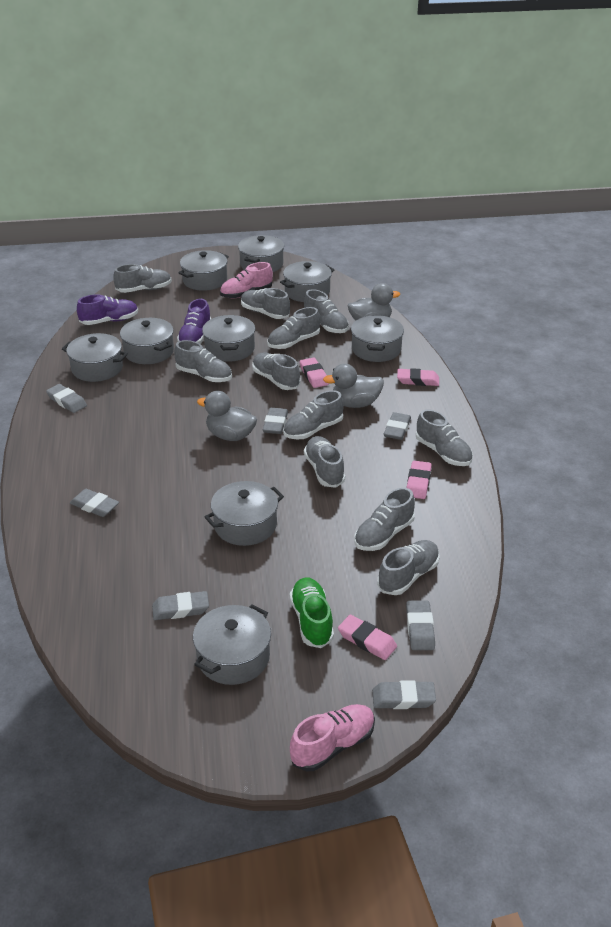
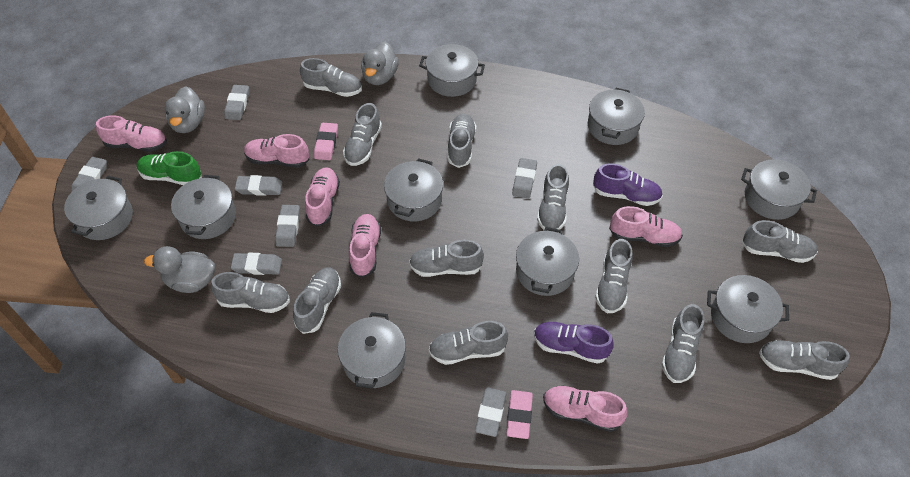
grey shoe: [113,264,172,293] [174,340,232,382] [241,288,290,319] [252,353,300,390] [267,307,320,349] [283,390,344,439] [304,289,349,333] [304,436,345,488] [354,488,415,551] [377,540,440,595] [416,409,473,466] = 11 -> [211,272,290,313] [293,267,341,334] [300,58,362,97] [343,103,382,166] [409,240,484,277] [429,321,508,365] [448,114,476,168] [537,164,569,230] [595,239,632,313] [662,304,704,383] [742,220,818,263] [759,340,850,380] = 12
pink eraser: [300,358,329,388] [338,615,397,660] [397,368,439,386] [406,461,432,499] = 4 -> [314,123,338,160] [506,390,533,439] = 2
pink shoe: [220,262,273,298] [290,704,375,771] = 2 -> [96,115,167,152] [244,134,310,168] [305,167,340,227] [349,214,381,278] [543,386,628,432] [609,206,683,247] = 6

